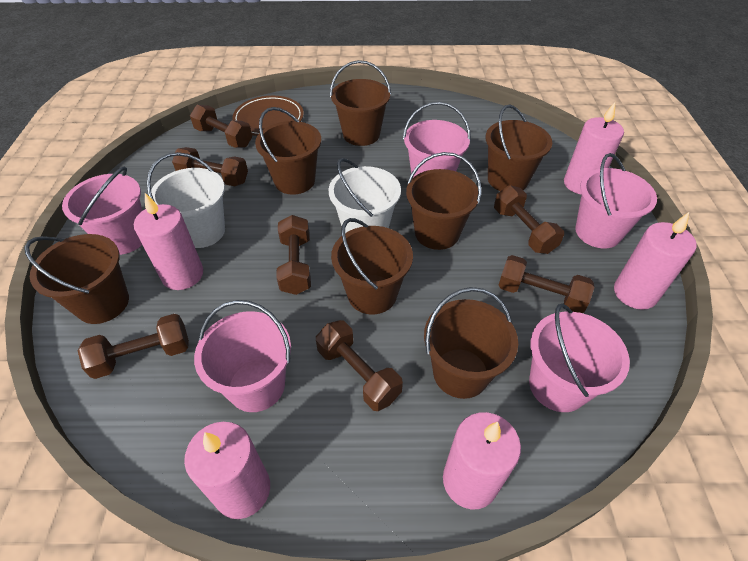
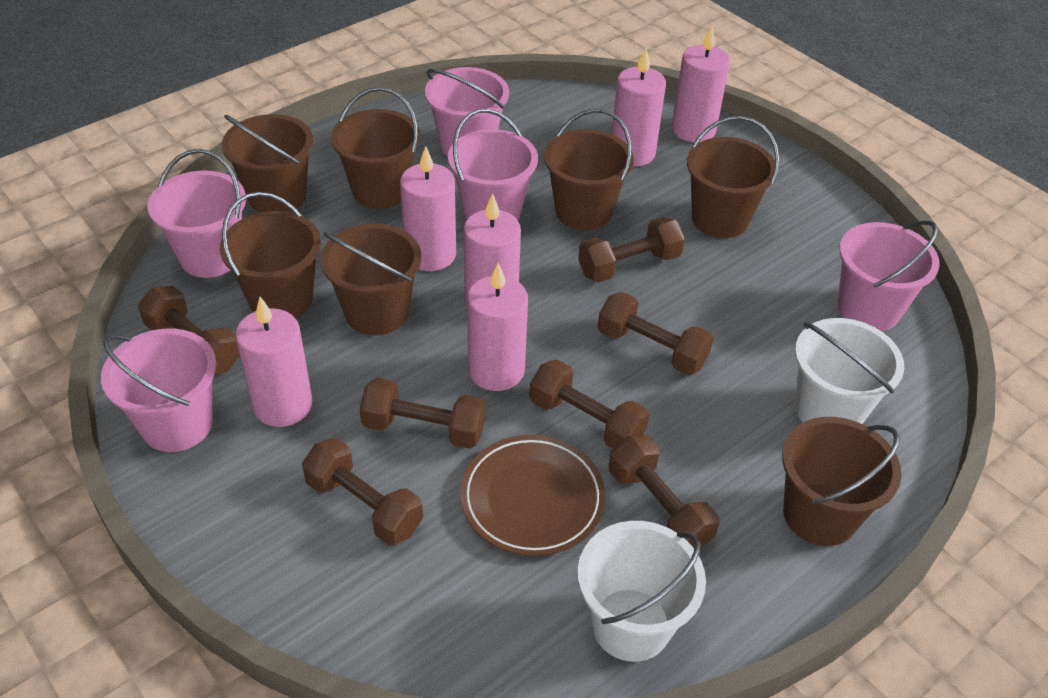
pink candle: [134,193,203,290] [184,422,270,519] [443,412,521,509] [564,102,624,195] [614,212,697,310] = 5 -> [235,297,312,427] [400,146,456,271] [464,193,521,307] [467,262,528,391] [612,48,666,167] [672,26,730,142] = 6

